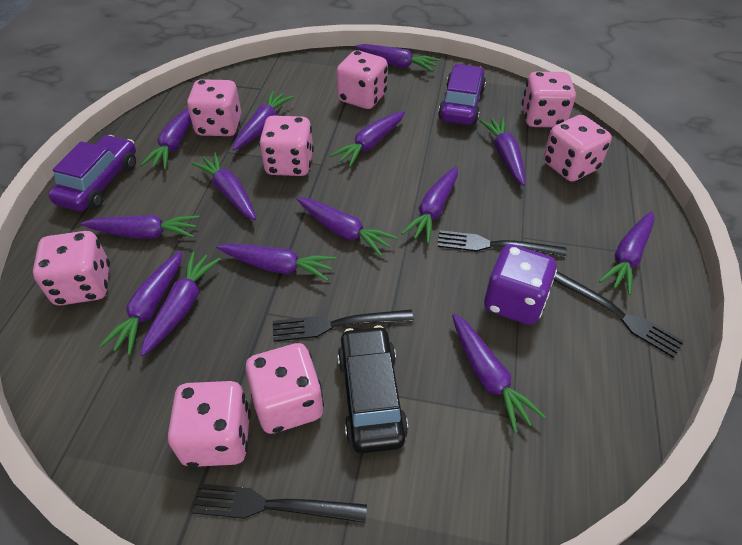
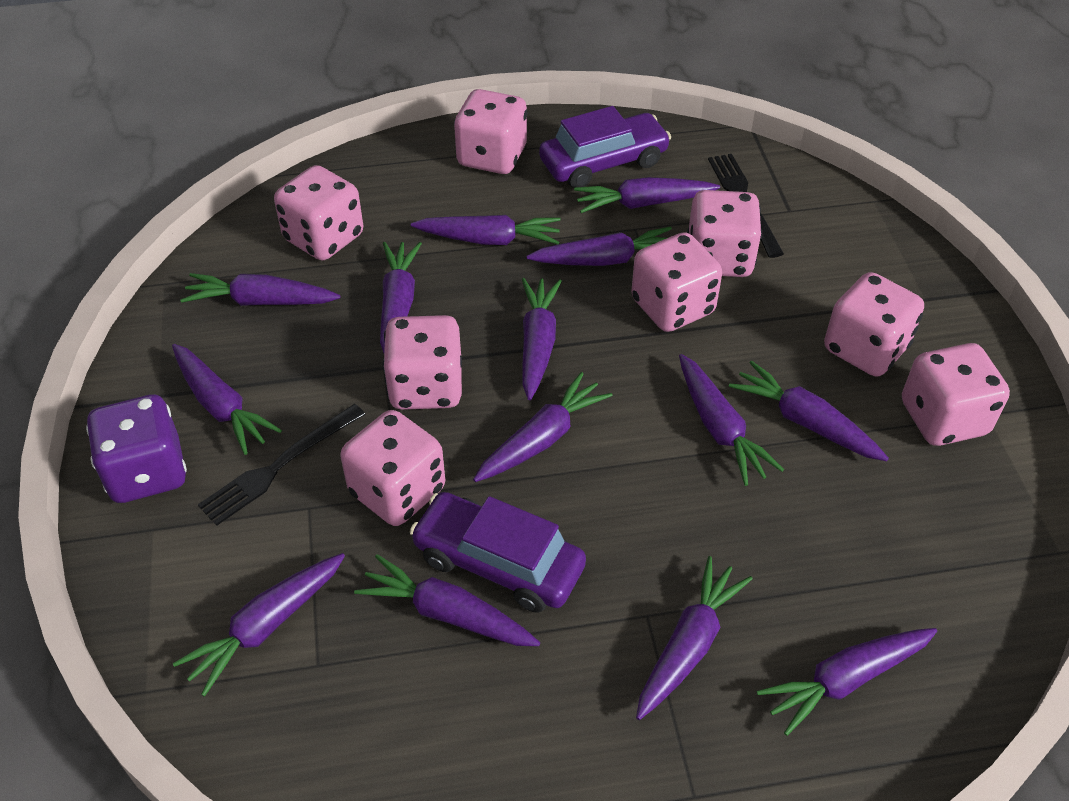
black car: [337,325,408,454] = 1 -> none = 0
black fork: [192,484,367,523] [273,310,414,342] [437,230,567,257] [553,271,684,358] = 4 -> [198,404,365,526] [708,154,784,258] = 2

